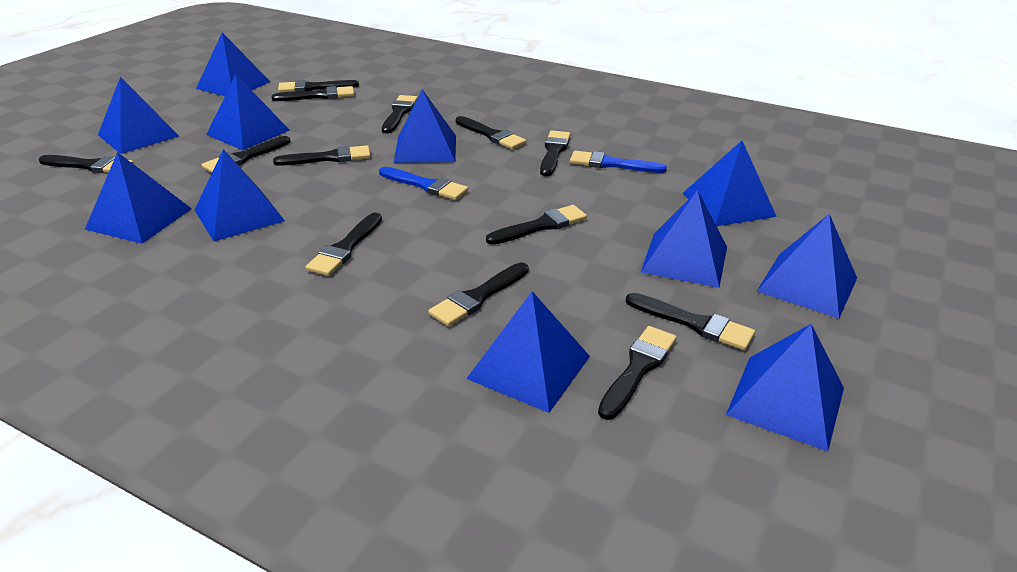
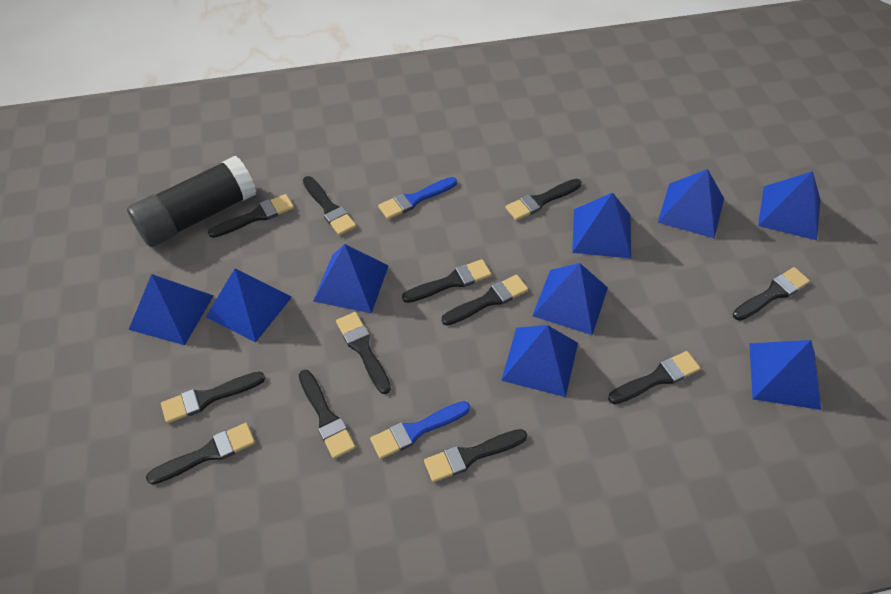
black brush: [39,155,134,173] [202,136,290,173] [272,86,354,101] [273,145,371,165] [278,80,359,93] [306,213,382,276] [382,95,418,133] [429,262,529,327] [456,116,526,149] [486,205,587,245] [540,130,571,176] [598,326,677,420] [626,293,755,350] = 13 -> [146,423,255,484] [161,371,265,423] [208,194,294,238] [299,370,356,459] [303,176,356,235] [336,312,391,394] [402,259,491,303] [424,429,527,482] [441,275,528,325] [505,179,582,220] [608,351,700,404] [733,267,810,321] = 12
black glue stick: none = 0 -> [127,156,256,247] = 1
blue pyramid: [85,152,192,244] [98,77,179,154] [195,149,285,241] [196,32,270,96] [206,75,290,150] [394,89,456,163] [466,291,590,413] [641,190,727,288] [683,141,777,226] [726,324,844,451] [757,214,857,319] = 11 -> [129,274,214,345] [206,269,292,342] [313,244,388,313] [501,325,578,397] [532,263,608,335] [572,193,631,259] [658,169,724,238] [749,340,821,410] [758,171,820,240] = 9

